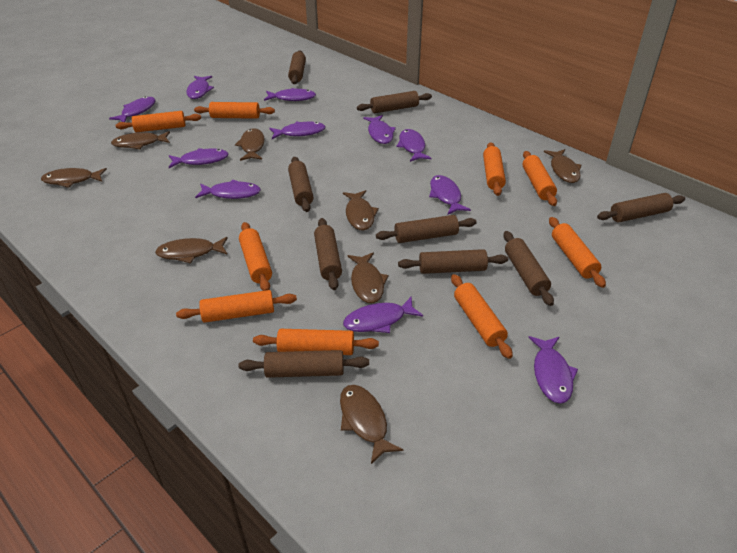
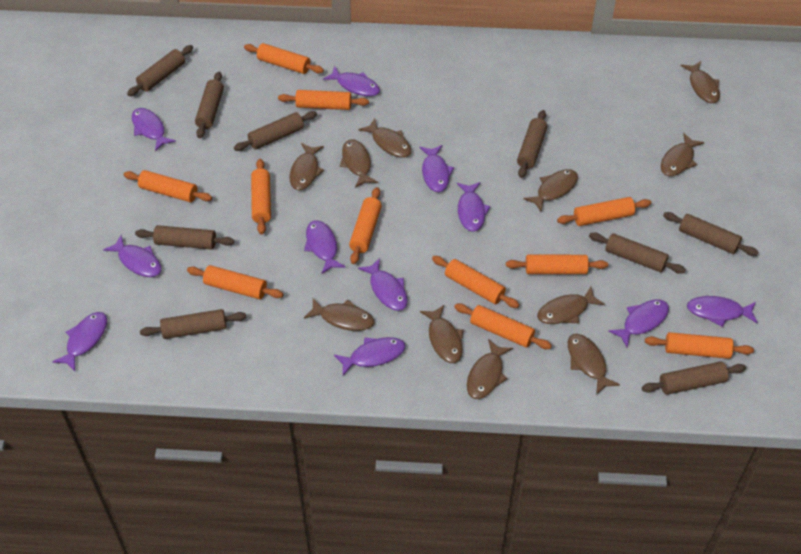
brown fish: [41,168,107,188] [111,131,170,149] [155,237,228,263] [235,128,265,161] [340,385,403,464] [343,190,379,231] [347,252,389,303] [544,149,582,183] = 8 -> [290,143,324,190] [304,298,374,331] [339,139,378,188] [358,119,412,157] [420,305,464,363] [467,339,513,399] [523,169,578,212] [537,287,605,324] [568,334,620,395] [661,133,704,176] [681,61,720,103] = 11
orange rolling pin: [116,111,201,132] [176,290,297,323] [194,102,275,119] [239,222,272,291] [253,329,379,355] [451,274,513,359] [483,142,506,196] [523,151,557,206] [549,217,606,288] = 9 -> [124,170,212,202] [187,265,283,299] [244,43,324,74] [251,159,271,235] [278,90,369,110] [349,187,382,264] [432,256,519,308] [454,303,552,349] [506,254,608,274] [557,197,651,226] [645,332,754,359] = 11

